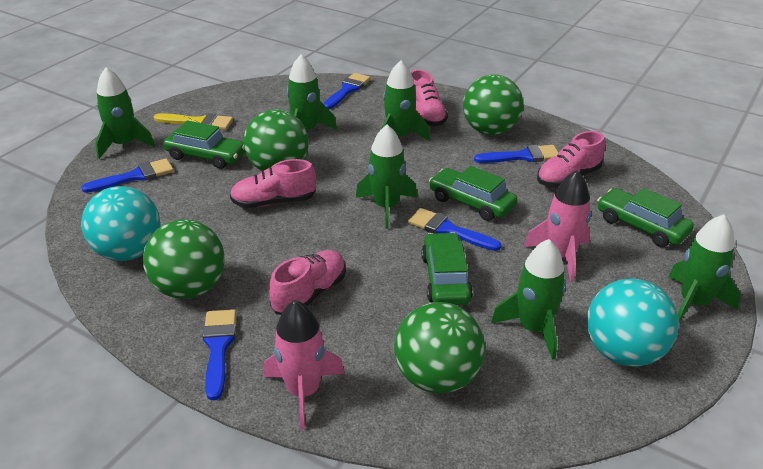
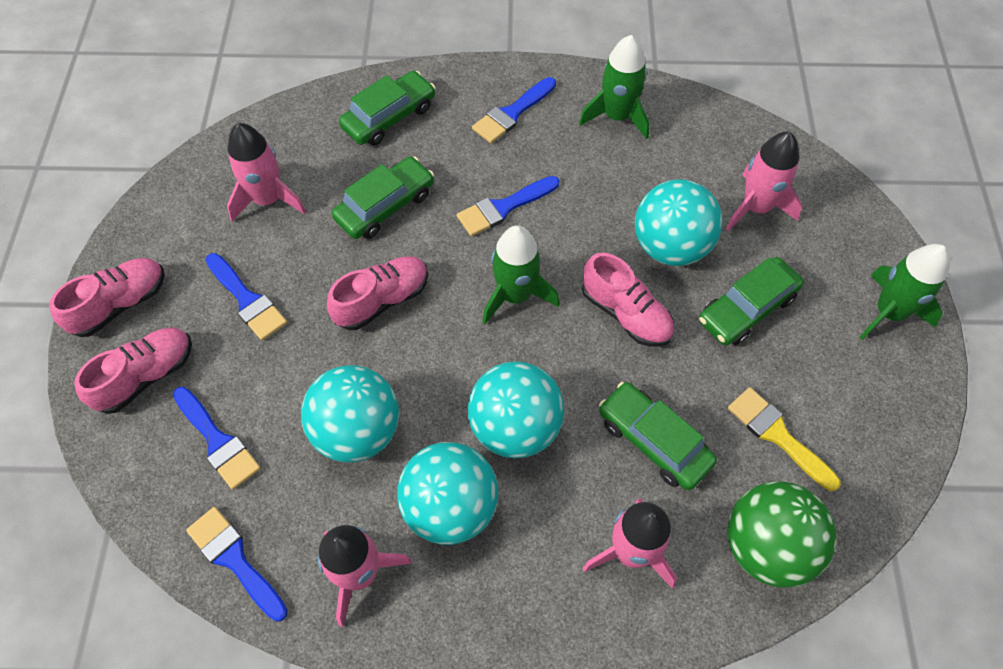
green ball: [143,219,225,299] [244,109,309,171] [394,302,485,394] [463,74,523,135] = 4 -> [727,481,836,588] = 1
green rocket: [95,67,155,159] [287,55,337,130] [356,125,417,229] [381,60,430,141] [491,239,566,360] [668,214,741,322] = 6 -> [483,225,559,324] [579,35,650,140] [859,244,950,340] = 3
pink rocket: [263,300,345,430] [524,170,591,282] = 2 -> [227,123,306,221] [318,525,412,627] [583,498,677,589] [726,132,802,231] = 4
turquoise ball: [81,186,160,261] [587,279,679,367] = 2 -> [301,365,399,462] [397,442,498,545] [468,361,564,458] [635,179,723,266] = 4

